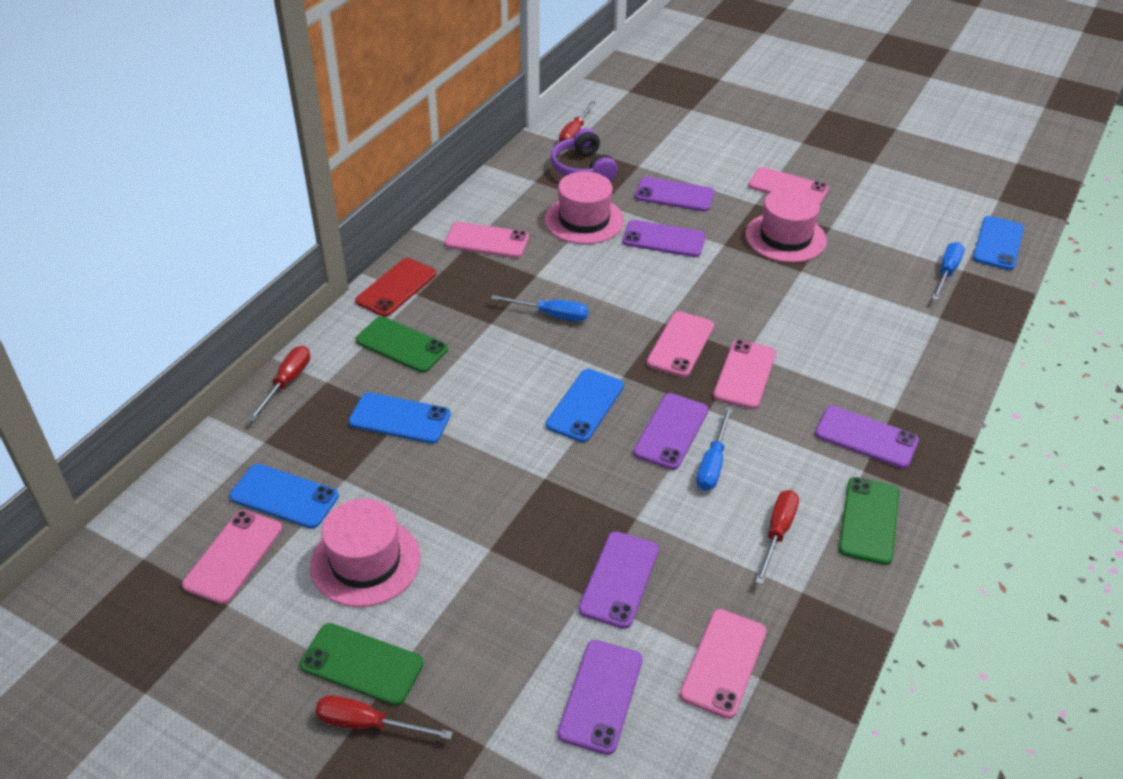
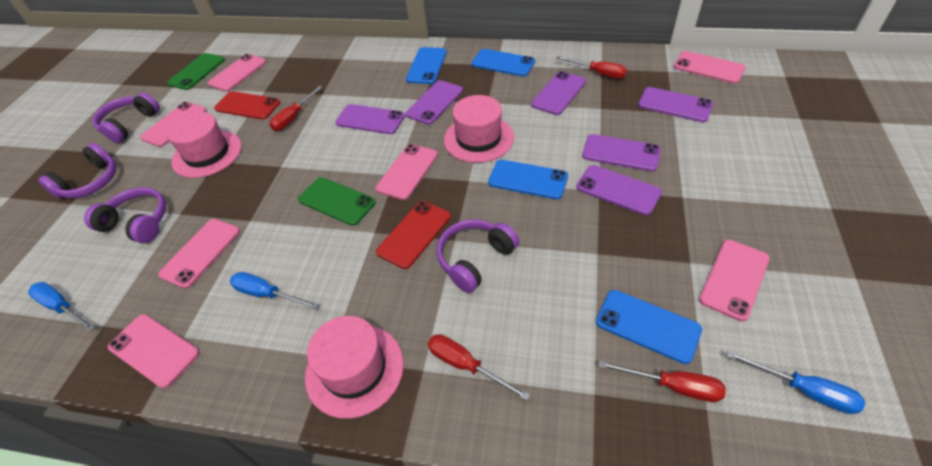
green phone: [300,623,424,706] [355,317,448,373] [839,477,899,565] = 3 -> [167,53,225,90] [298,177,376,226] = 2
pink phone: [182,510,282,604] [444,222,529,258] [646,311,714,377] [680,609,767,719] [713,340,776,409] [748,167,829,205] = 6 -> [108,314,200,388] [140,102,207,147] [158,219,240,289] [208,54,266,92] [375,144,438,200] [674,51,746,84] [699,240,770,321] = 7
purple headphones: [551,128,618,181] = 1 -> [38,143,117,199] [84,187,166,243] [92,93,160,143] [436,219,519,293] = 4
red phone: [355,258,436,317] = 1 -> [214,91,280,119] [376,201,451,269] = 2

